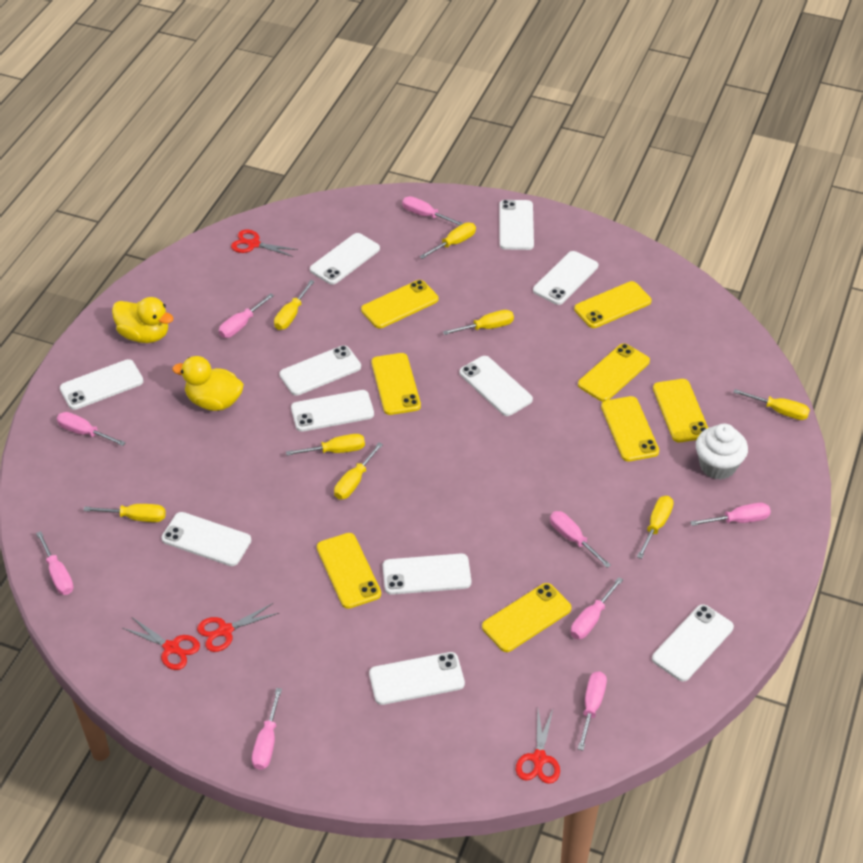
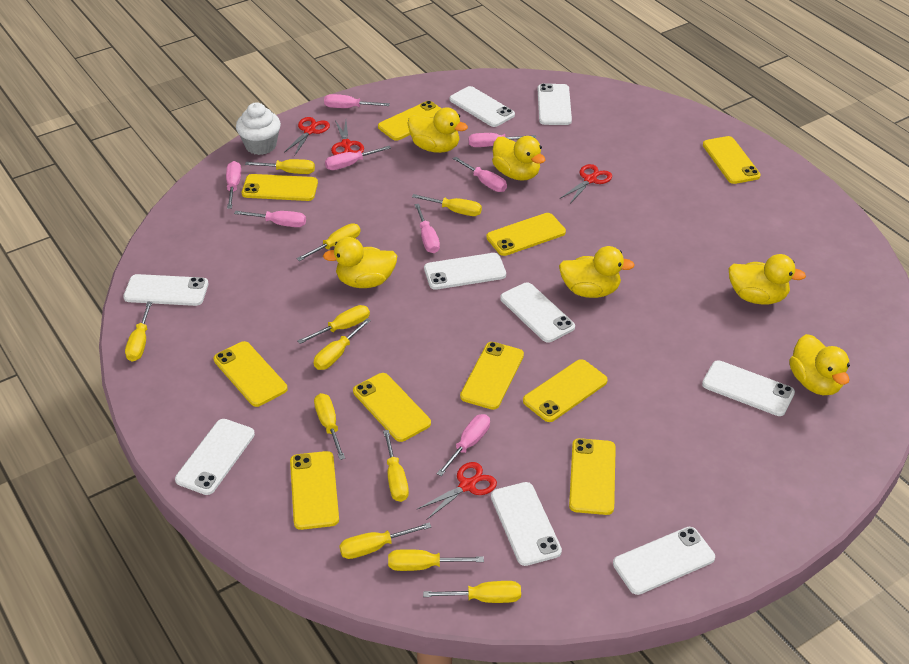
pink screwdriver: [36,531,74,595] [57,412,126,446] [219,293,274,338] [252,688,282,770] [402,196,464,226] [550,511,611,568] [571,577,623,639] [578,671,607,751] [690,503,771,526] = 9 -> [226,161,241,209] [234,211,306,227] [324,94,390,108] [325,146,391,170] [414,204,440,253] [437,414,490,476] [452,157,507,192] [468,133,536,147] = 8
white phone: [60,359,143,410] [161,512,251,566] [279,345,361,395] [291,390,374,432] [310,233,380,285] [369,652,465,705] [383,554,471,595] [459,356,533,416] [499,200,534,250] [533,251,598,305] [652,604,734,682] = 11 -> [123,274,209,306] [175,419,255,495] [424,253,506,290] [450,86,515,127] [491,482,562,566] [500,282,575,343] [538,83,572,125] [613,527,715,595] [702,360,795,416] = 9
yellow duck: [112,297,174,343] [172,356,244,411] = 2 -> [323,237,397,288] [407,107,468,153] [492,136,545,181] [559,246,635,298] [728,254,806,305] [789,334,850,395] = 6
yellow phone: [317,533,381,609] [361,280,438,328] [372,353,421,415] [482,583,572,652] [574,281,652,328] [578,343,650,402] [601,396,659,461] [653,379,708,442] = 8 -> [213,341,288,407] [242,174,318,201] [290,451,339,530] [353,373,431,442] [378,101,442,141] [460,342,524,410] [486,213,566,256] [523,359,608,422] [569,438,616,515] [703,136,761,184] = 10
yellow screwdriver: [83,504,166,522] [274,280,315,330] [286,434,365,456] [334,442,383,500] [419,222,476,259] [443,310,514,335] [637,496,674,559] [733,389,810,420] = 8 -> [125,302,152,362] [245,159,315,174] [297,223,361,261] [297,305,370,344] [314,318,371,370] [314,393,345,460] [339,522,431,559] [383,430,409,502] [388,549,484,571] [412,194,482,216] [423,581,521,603] = 11

